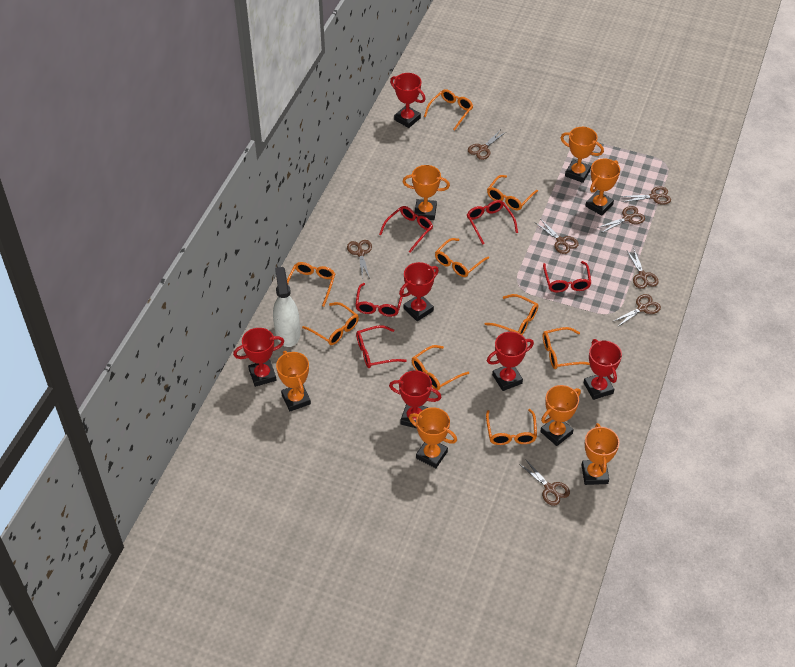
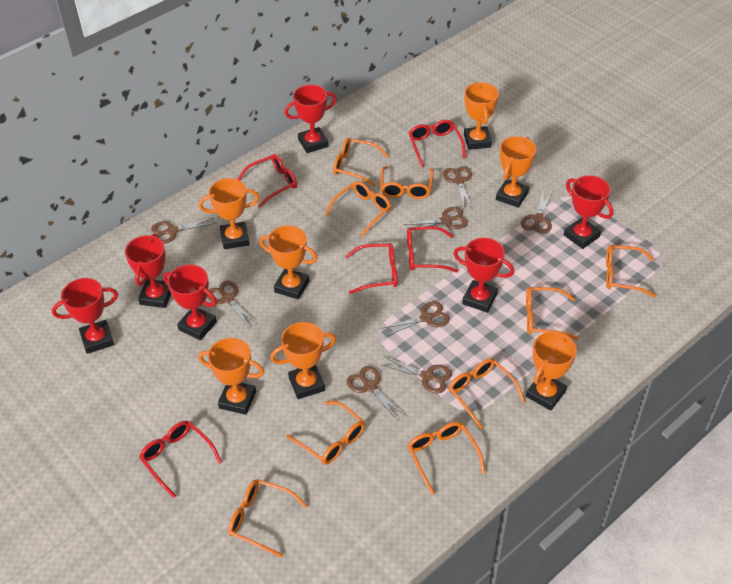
white spray bottle: [273,267,300,347] = 1 -> none = 0

